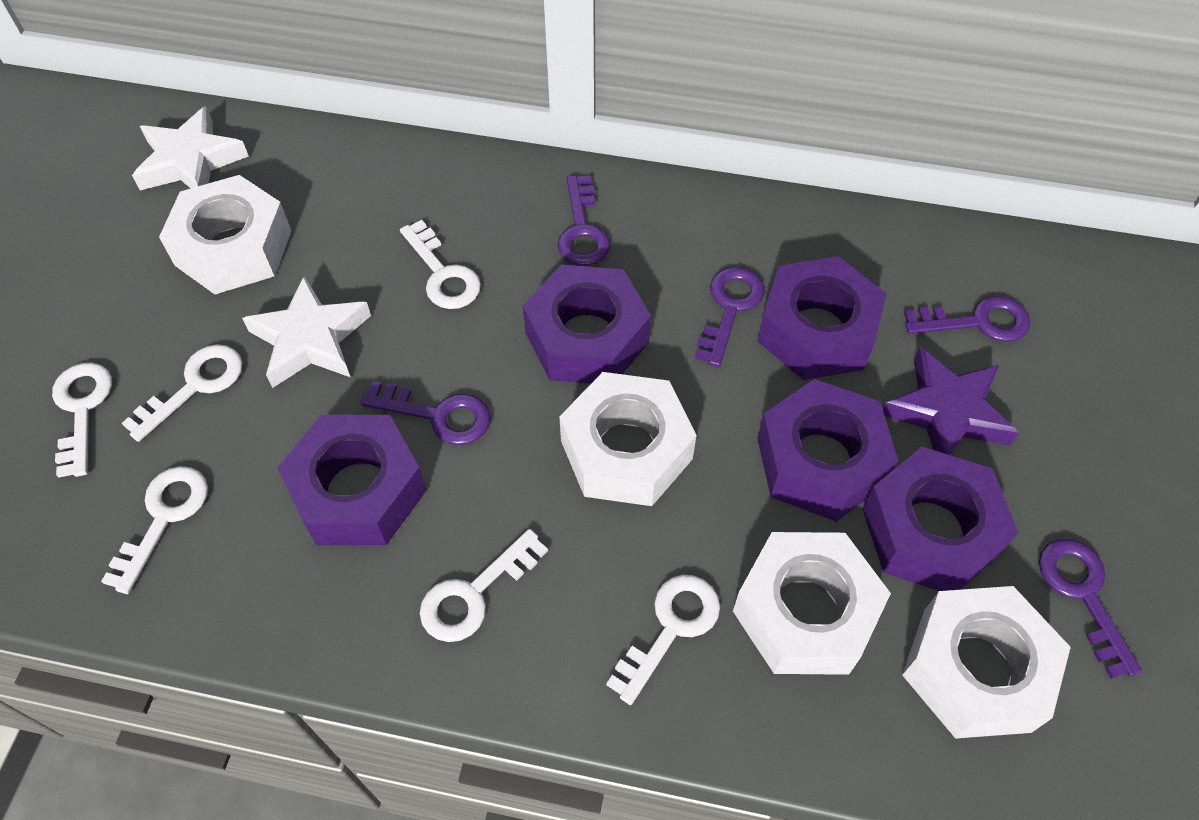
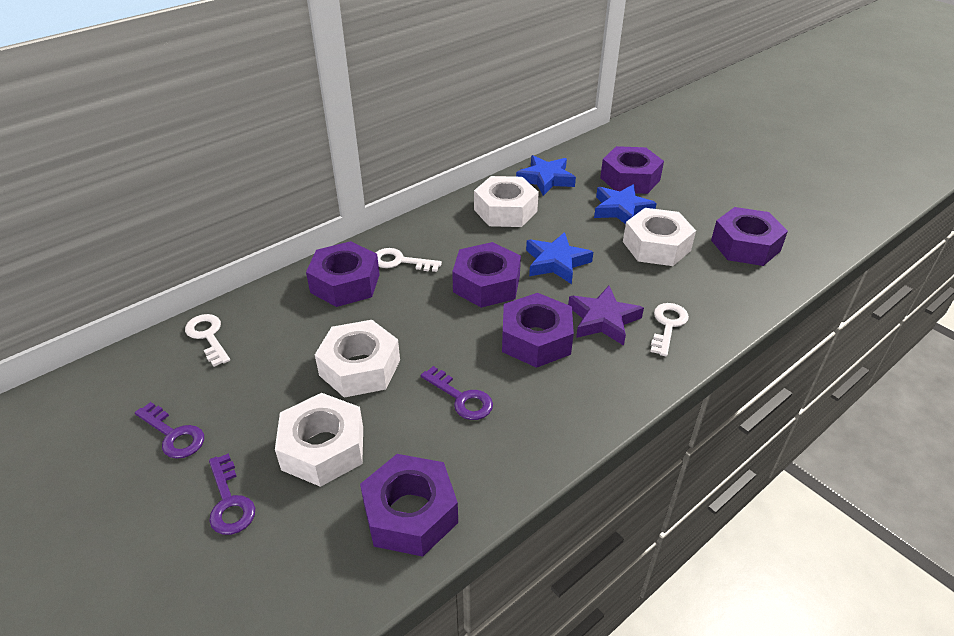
blue star: none = 0 -> [516,155,576,196] [526,232,593,284] [594,184,657,224] = 3
purple key: [361,381,490,445] [557,175,611,266] [695,267,765,367] [904,296,1031,342] [1039,539,1142,679] = 5 -> [135,402,204,459] [209,453,255,535] [421,366,493,420] = 3
purple nut: [277,415,427,545] [523,265,651,384] [757,256,887,380] [757,379,898,522] [863,447,1019,591] = 5 -> [306,241,380,307] [360,454,458,557] [452,242,521,308] [502,293,574,368] [600,146,664,194] [711,207,788,266] = 6
white key: [52,363,112,478] [101,466,208,594] [122,344,243,442] [400,220,481,309] [420,529,548,642] [606,575,720,705] = 6 -> [185,314,230,367] [375,248,442,272] [650,303,689,357] = 3
white star: [132,106,249,191] [242,276,371,388] = 2 -> none = 0

